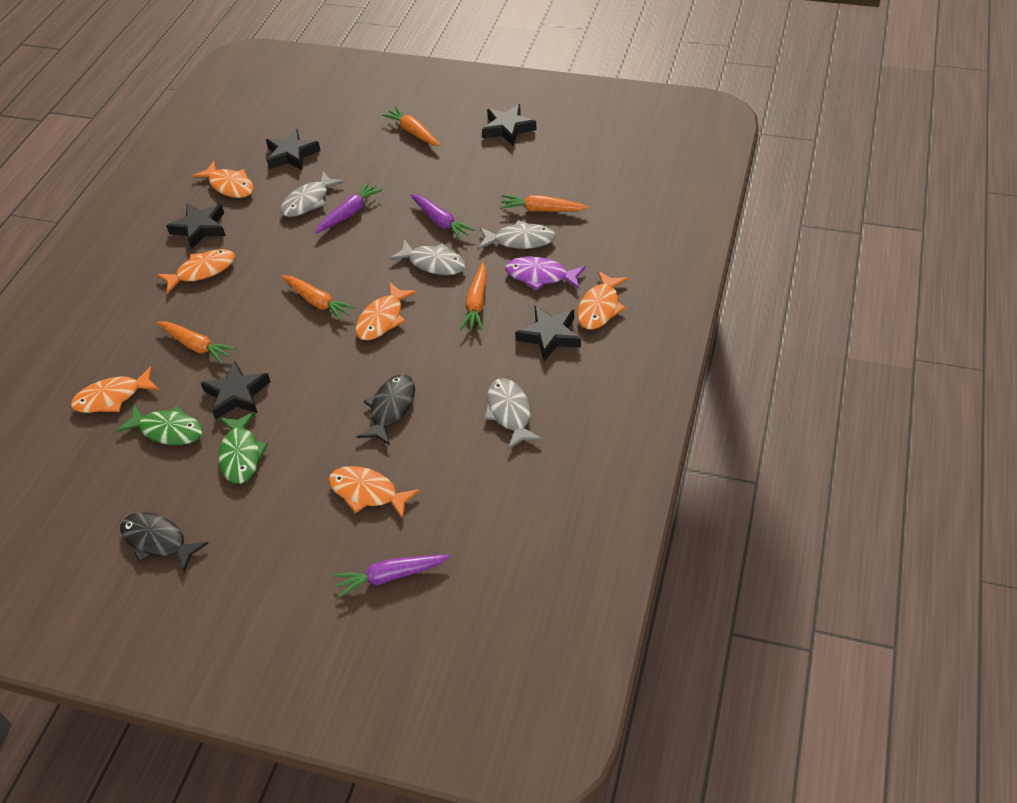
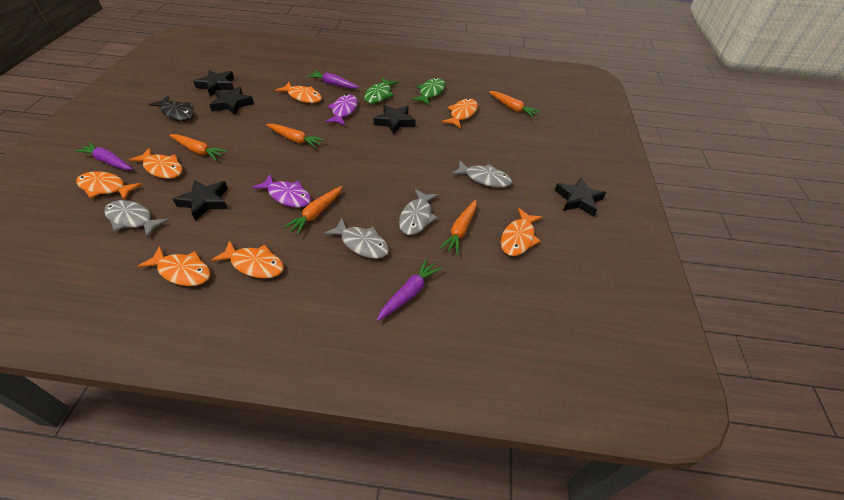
black fish: [120,512,209,572] [357,375,415,445] = 2 -> [149,96,194,121] = 1
orange fish: [71,366,159,413] [157,249,235,294] [193,161,254,198] [329,466,420,519] [356,283,417,340] [577,271,628,329] = 6 -> [76,171,142,200] [129,148,183,179] [138,246,210,286] [211,240,284,278] [275,82,322,103] [442,99,478,128] [501,208,543,256] = 7
purple fish: [505,256,586,290] = 1 -> [252,174,311,208] [325,94,358,125] = 2

